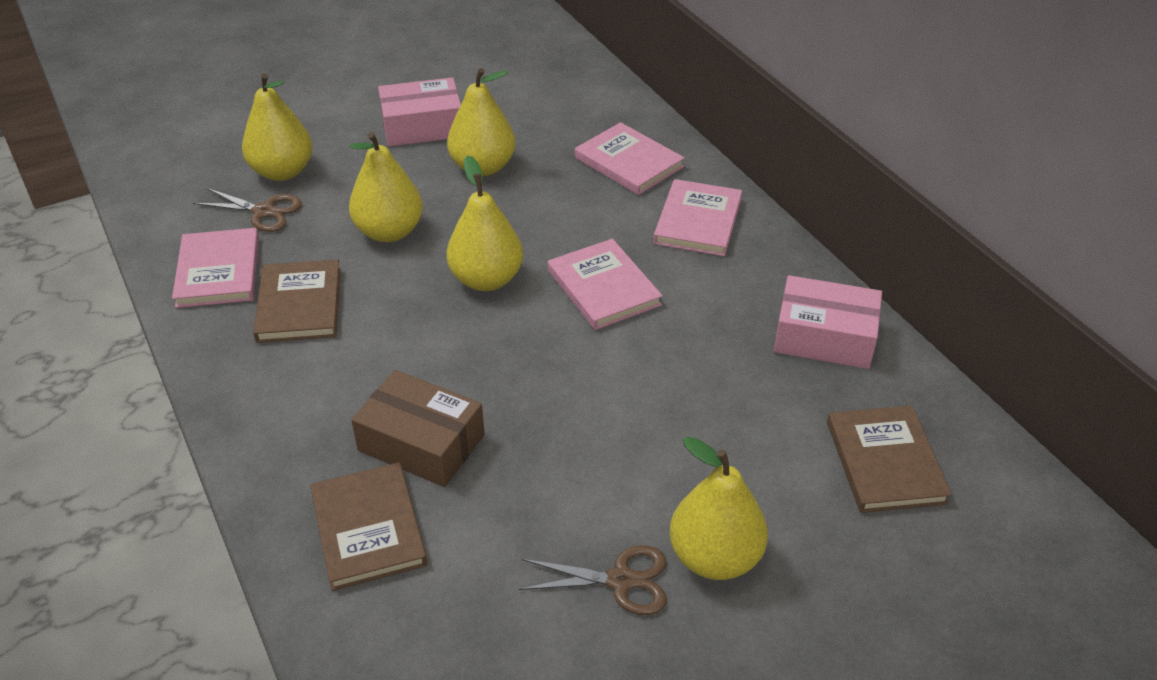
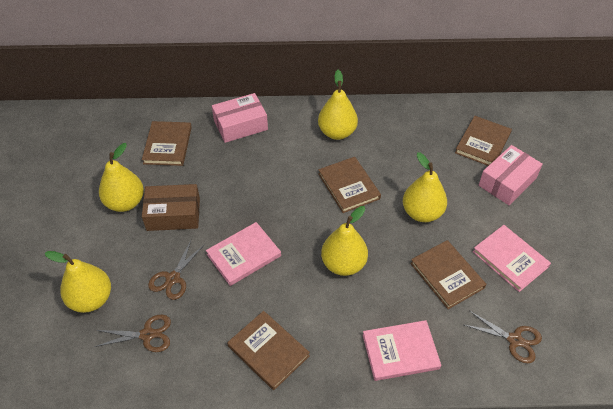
brown book: [253,259,341,343] [310,462,427,591] [827,405,952,513] = 3 -> [142,121,192,166] [227,311,310,390] [318,157,381,213] [410,240,486,309] [455,116,512,166] = 5
brown scissors: [193,188,302,232] [519,545,667,615] = 2 -> [94,315,171,352] [148,240,205,300] [465,311,542,363] = 3
pink book: [172,228,259,308] [548,239,663,330] [575,122,685,195] [653,179,742,256] = 4 -> [206,222,281,286] [363,320,441,381] [473,225,551,292] = 3

